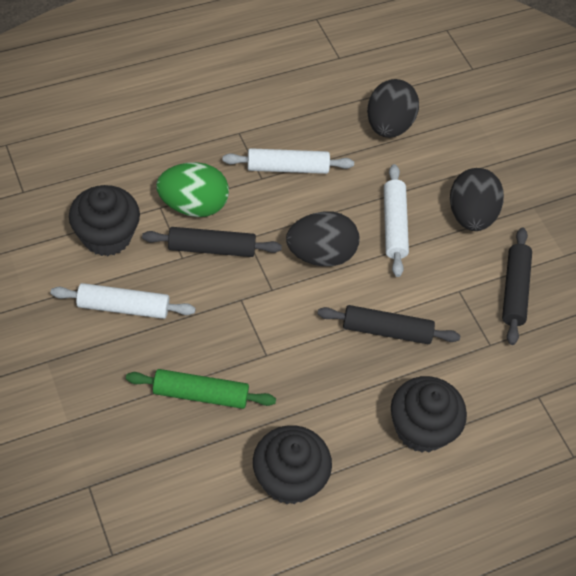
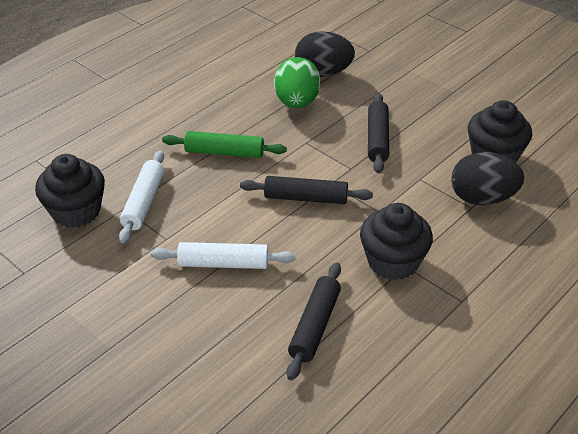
black egg: [286,211,360,266] [367,79,419,138] [450,168,504,231] = 3 -> [295,31,355,77] [451,152,524,205] = 2
white rolling pin: [50,283,196,319] [223,148,354,174] [384,164,409,277] = 3 -> [119,150,164,243] [151,242,295,269] = 2

